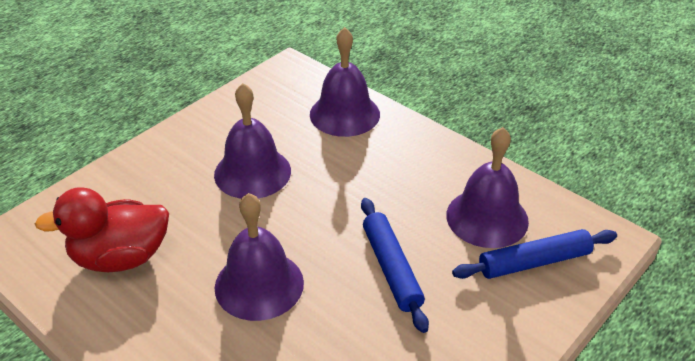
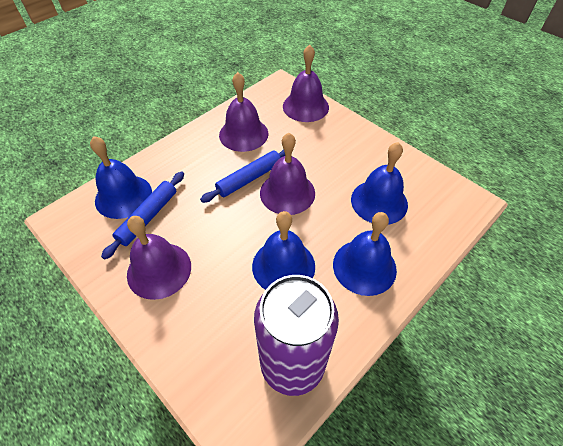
blue bell: none = 0 -> [90,136,152,219] [252,211,315,290] [333,212,397,296] [351,142,408,225] = 4
purple can: none = 0 -> [254,275,339,396] = 1
red duck: [35,187,169,272] = 1 -> none = 0

